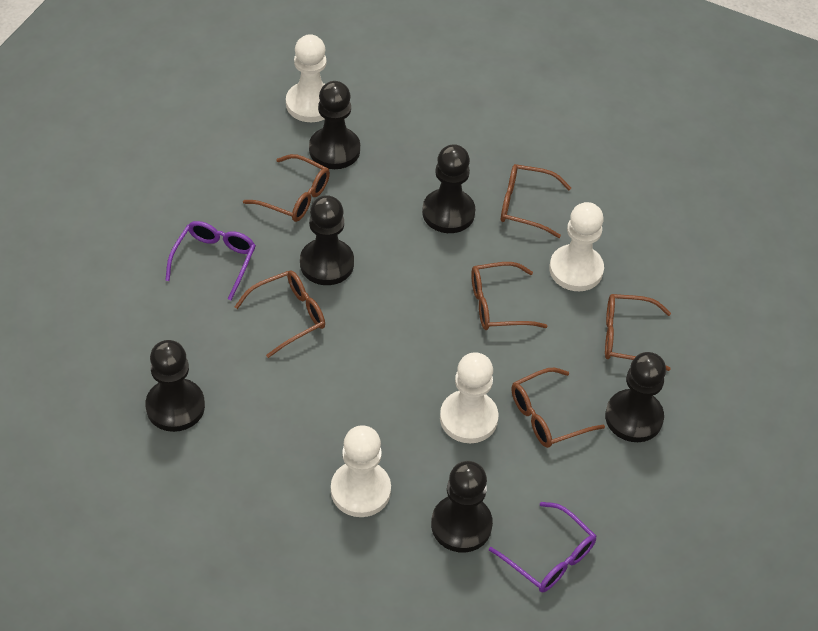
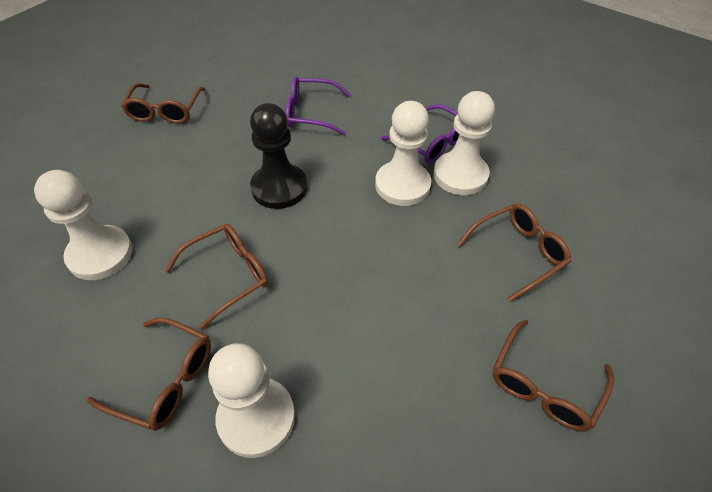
black pawn: [145,340,205,432] [300,195,354,285] [309,81,360,169] [422,144,475,233] [431,461,493,553] [605,352,666,442] = 6 -> [250,103,307,209] = 1
brown glasses: [235,270,325,358] [243,154,330,222] [471,262,547,330] [501,164,571,238] [511,368,605,448] [605,294,671,371] = 6 -> [87,317,211,431] [121,83,206,124] [165,223,268,329] [457,204,571,302] [492,319,614,431] = 5

